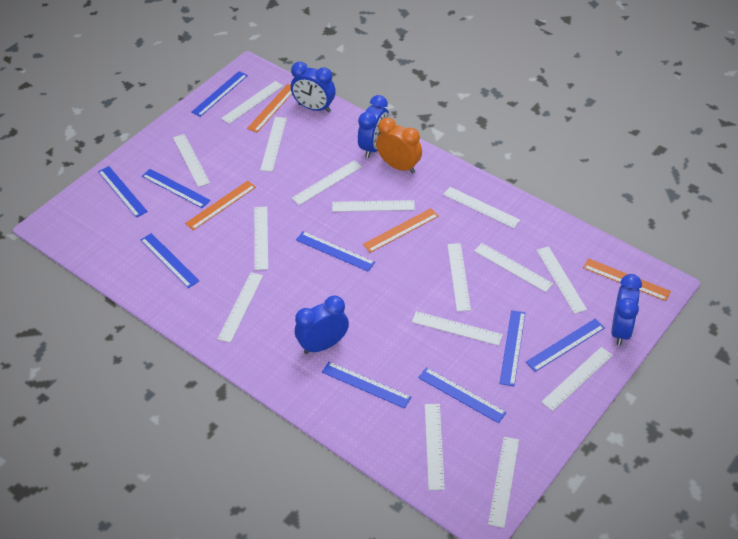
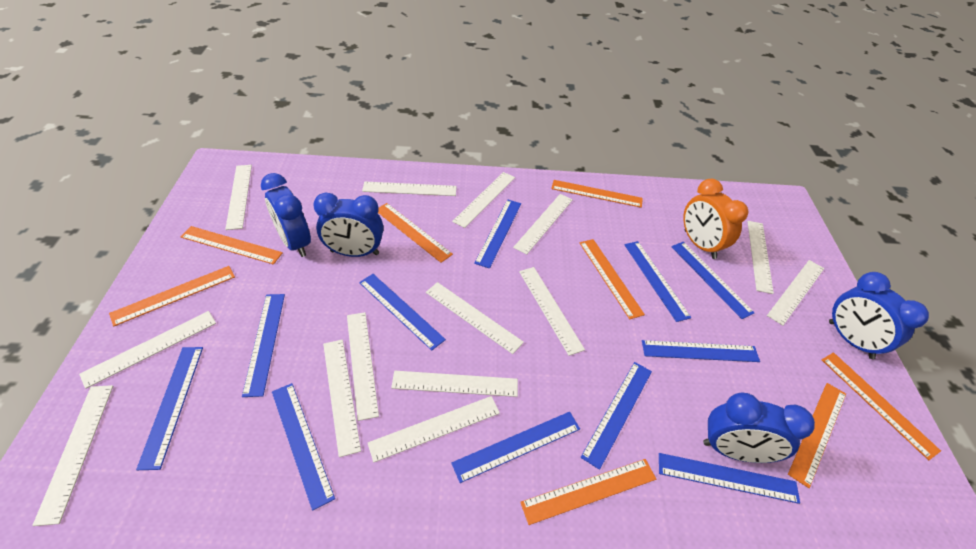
blue ruler: [98,166,148,218] [141,233,199,288] [142,169,211,208] [191,71,248,117] [296,231,375,272] [322,362,411,409] [418,367,507,423] [499,310,525,386] [526,319,605,372] = 9 -> [136,347,203,470] [242,294,285,397] [272,383,335,511] [359,274,446,351] [451,412,580,483] [474,199,521,268] [581,362,652,470] [624,241,691,322] [642,340,760,362] [659,453,800,504] [671,242,754,319] = 11
orange ruler: [185,181,256,230] [247,84,292,132] [363,208,439,253] [583,258,671,301] = 4 -> [109,266,235,326] [181,226,283,265] [378,203,453,263] [520,459,656,525] [551,180,643,208] [580,239,645,319] [788,383,846,488] [822,352,941,460] = 8
white ruler: [173,134,210,187] [217,272,263,343] [221,81,283,124] [254,206,268,270] [260,117,287,172] [292,160,362,205] [332,200,415,212] [412,311,503,346] [425,404,445,490] [443,187,520,228] [447,243,471,311] [474,243,553,292] [488,437,519,528] [536,246,587,314] [541,347,613,411] = 15 -> [32,385,113,526] [79,311,216,389] [225,165,252,230] [323,340,361,457] [347,312,379,421] [362,182,456,196] [368,396,500,463] [391,371,518,397] [426,282,524,354] [452,172,515,228] [513,194,573,255] [519,267,585,356] [747,221,774,294] [767,260,824,326] = 14

